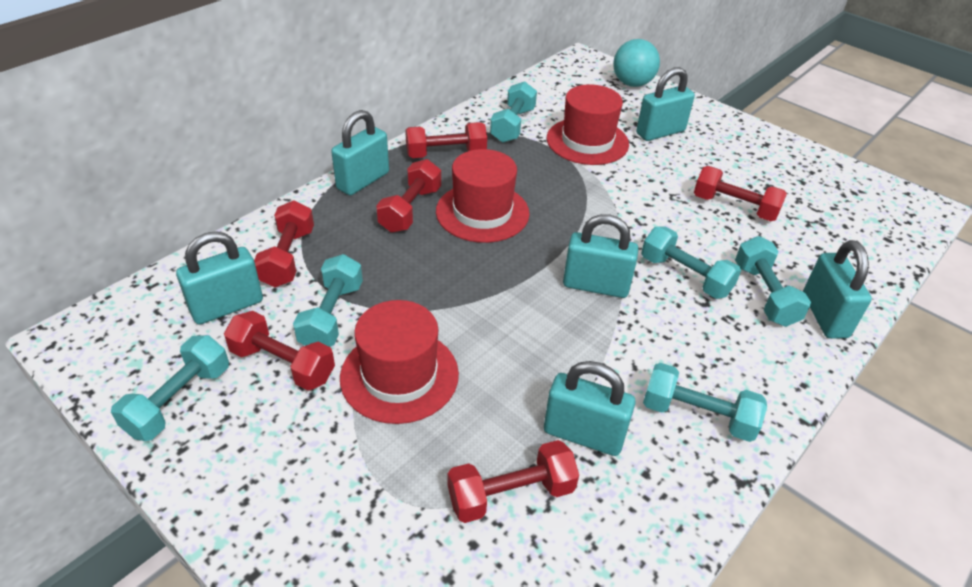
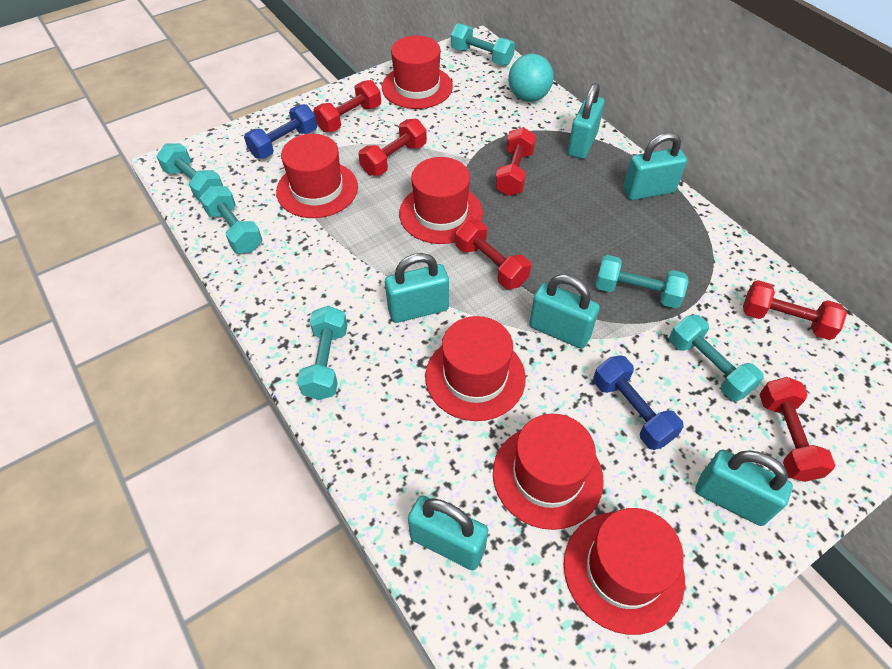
blue dumbbell: none = 0 -> [244,104,317,159] [593,355,684,450] = 2
red hat: [340,300,459,424] [436,149,530,243] [546,84,629,165] = 3 -> [276,134,358,218] [382,35,453,109] [399,157,483,244] [425,316,526,421] [493,414,604,530] [564,508,685,635] = 6

